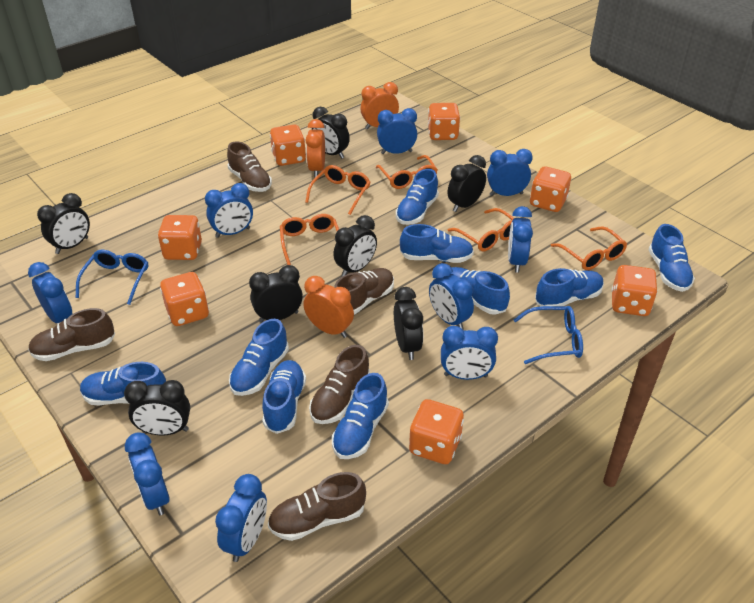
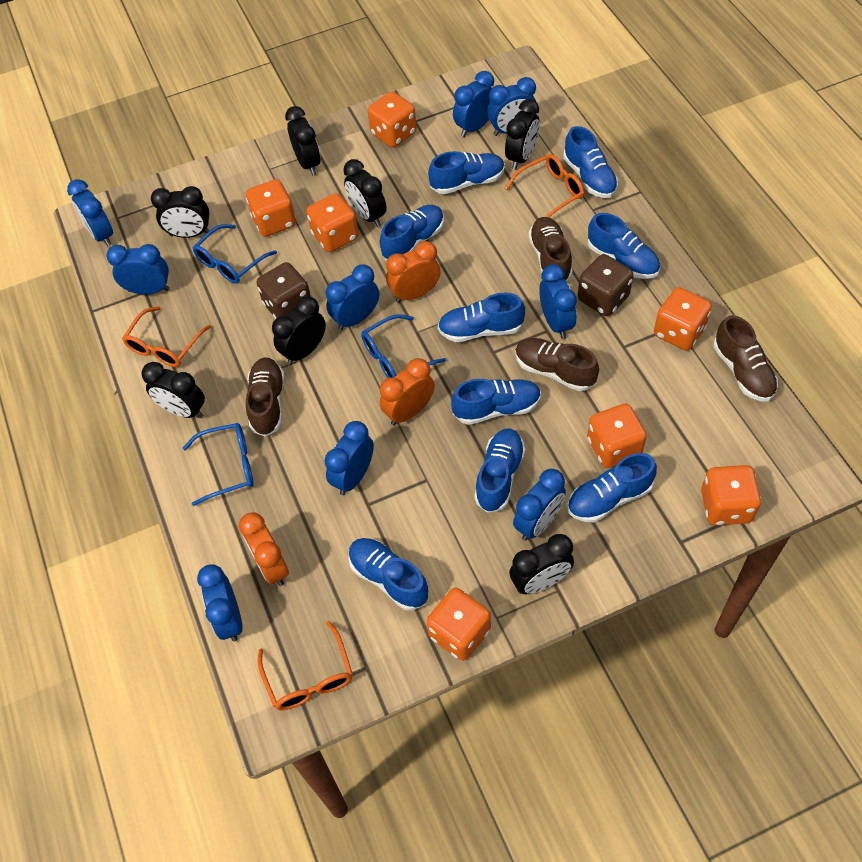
blue glasses: [76,250,148,305] [514,306,583,364] = 2 -> [183,423,254,506] [192,224,277,284] [361,314,446,378] = 3
brown dice: none = 0 -> [257,262,311,319] [578,254,633,316] = 2
brown shoe: [28,308,115,361] [227,141,272,192] [268,472,366,541] [309,345,370,424] [334,268,394,315] = 5 -> [246,357,285,437] [515,338,599,391] [528,217,573,281] [713,315,778,401] = 4
orange glasses: [280,214,339,265] [305,165,370,215] [376,155,438,189] [447,208,514,252] [551,226,627,270] = 5 -> [122,306,211,367] [258,621,353,711] [505,154,584,217] = 3

